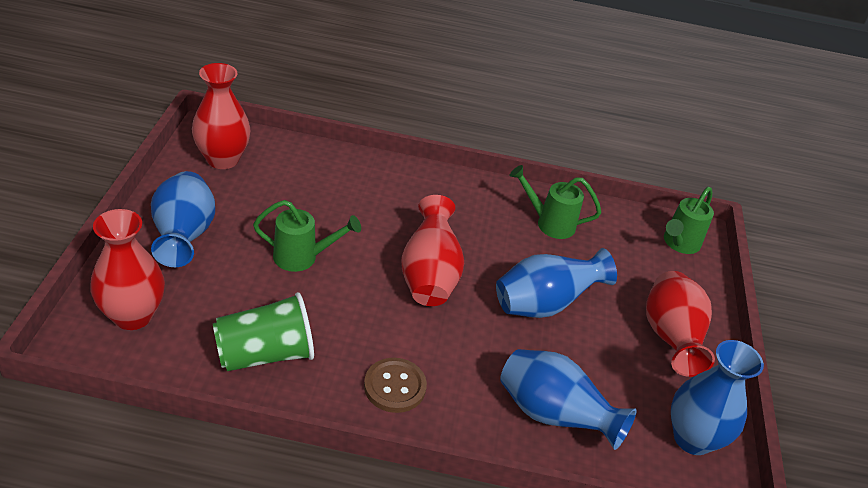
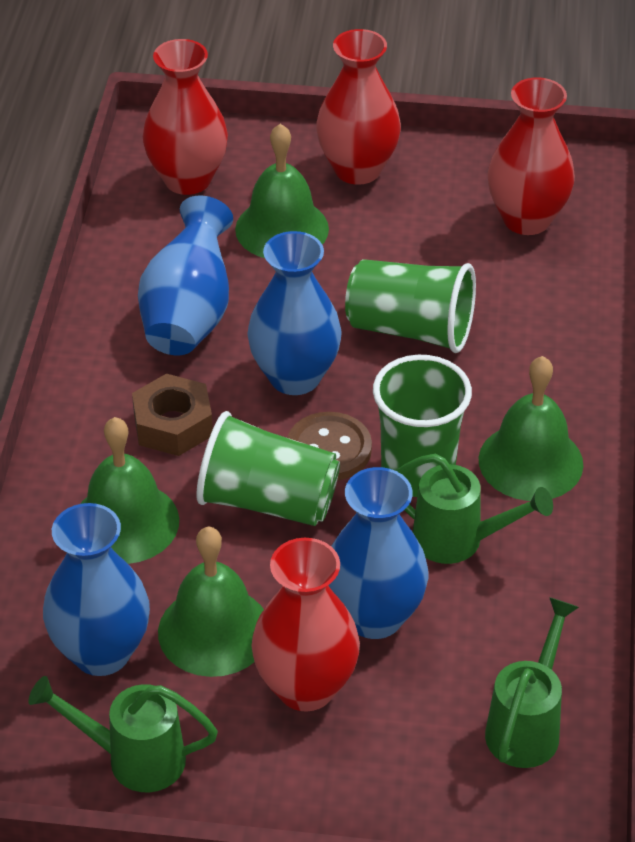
brown nut: none = 0 -> [132,374,213,456] = 1
green bell: none = 0 -> [80,417,179,564] [158,527,264,677] [235,123,329,258] [479,356,583,501] = 4
green cup: [213,292,314,371] = 1 -> [196,411,340,526] [345,259,476,353] [373,355,472,497] = 3

